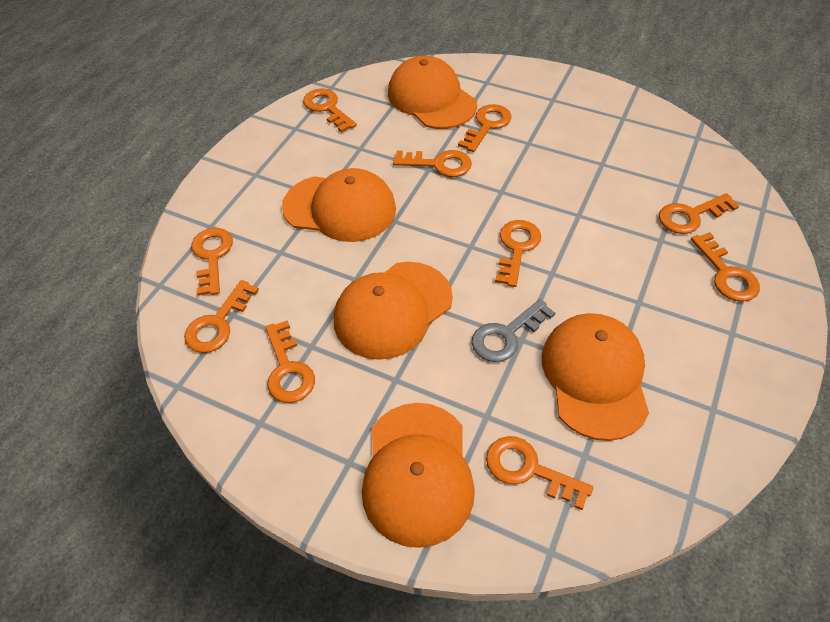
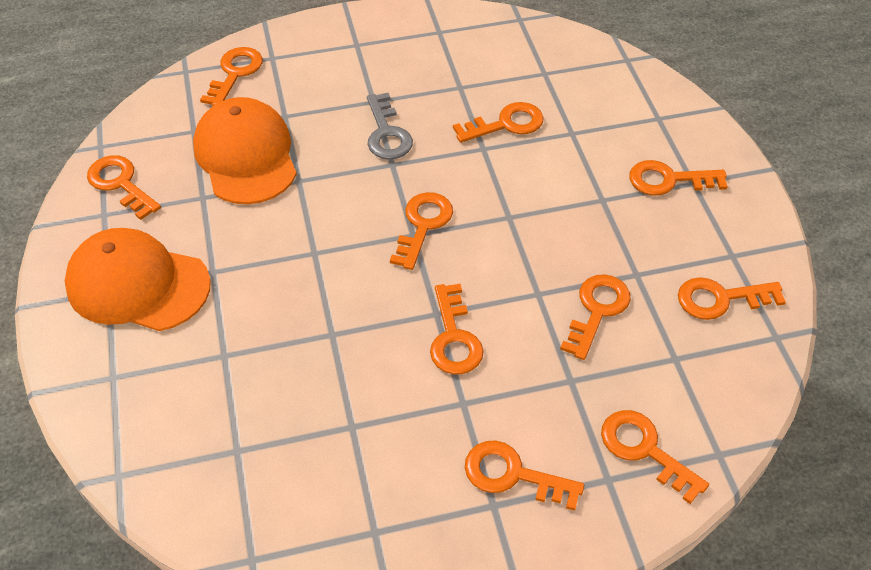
orange cap: [282,168,396,242] [334,262,453,360] [362,403,475,548] [388,56,477,129] [542,313,649,441] = 5 -> [65,228,211,331] [193,97,297,204] = 2

